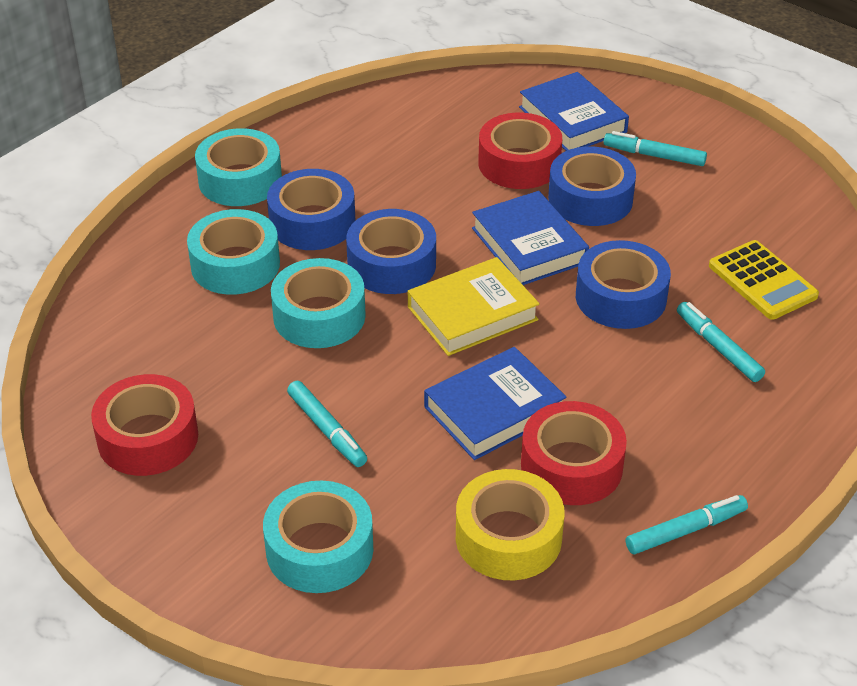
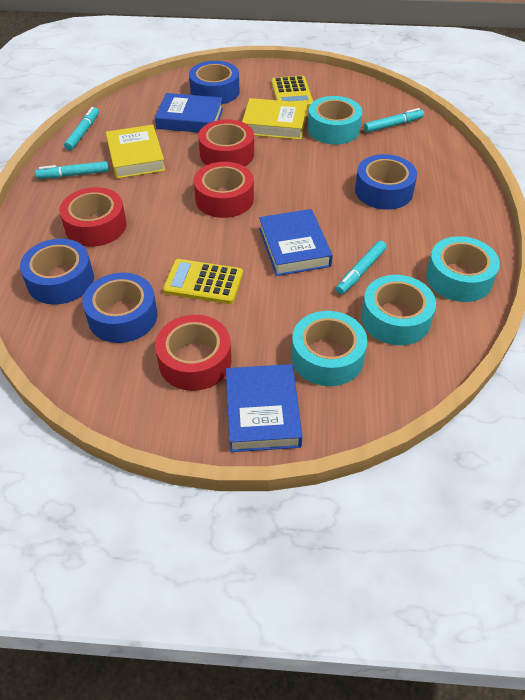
red tape: [91,374,198,476] [478,113,562,189] [521,401,627,505] = 3 -> [59,187,127,247] [155,315,231,391] [194,162,254,218] [198,119,254,166] = 4
yellow book: [408,257,540,356] = 1 -> [106,125,165,179] [242,98,307,140] = 2
yellow calculator: [709,240,819,320] = 1 -> [163,259,243,304] [271,76,313,108] = 2
yellow tape: [456,469,565,580] = 1 -> none = 0

